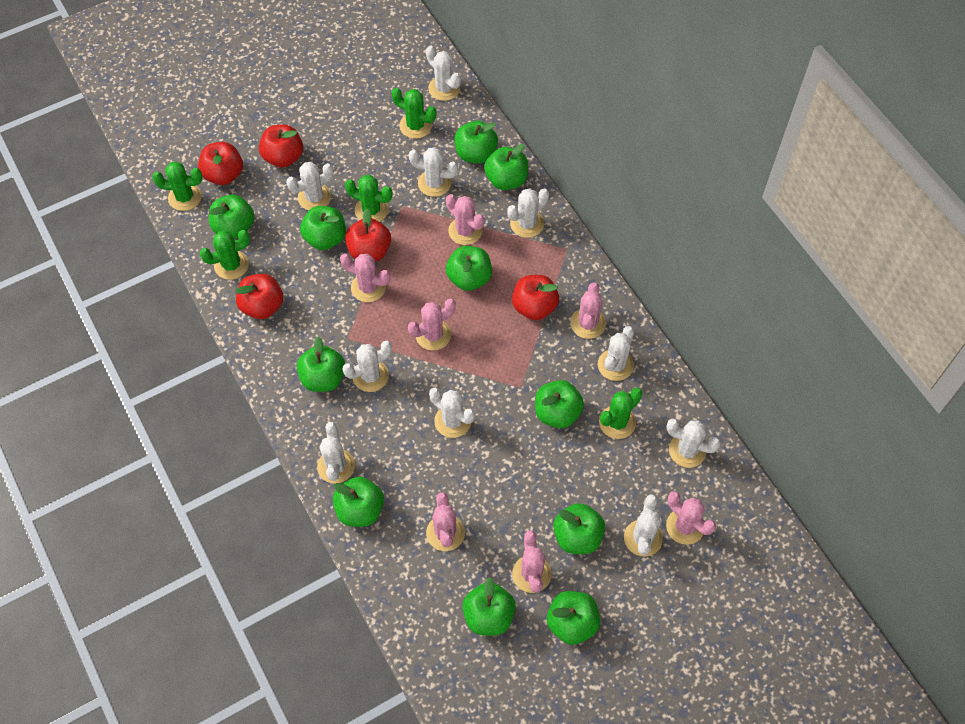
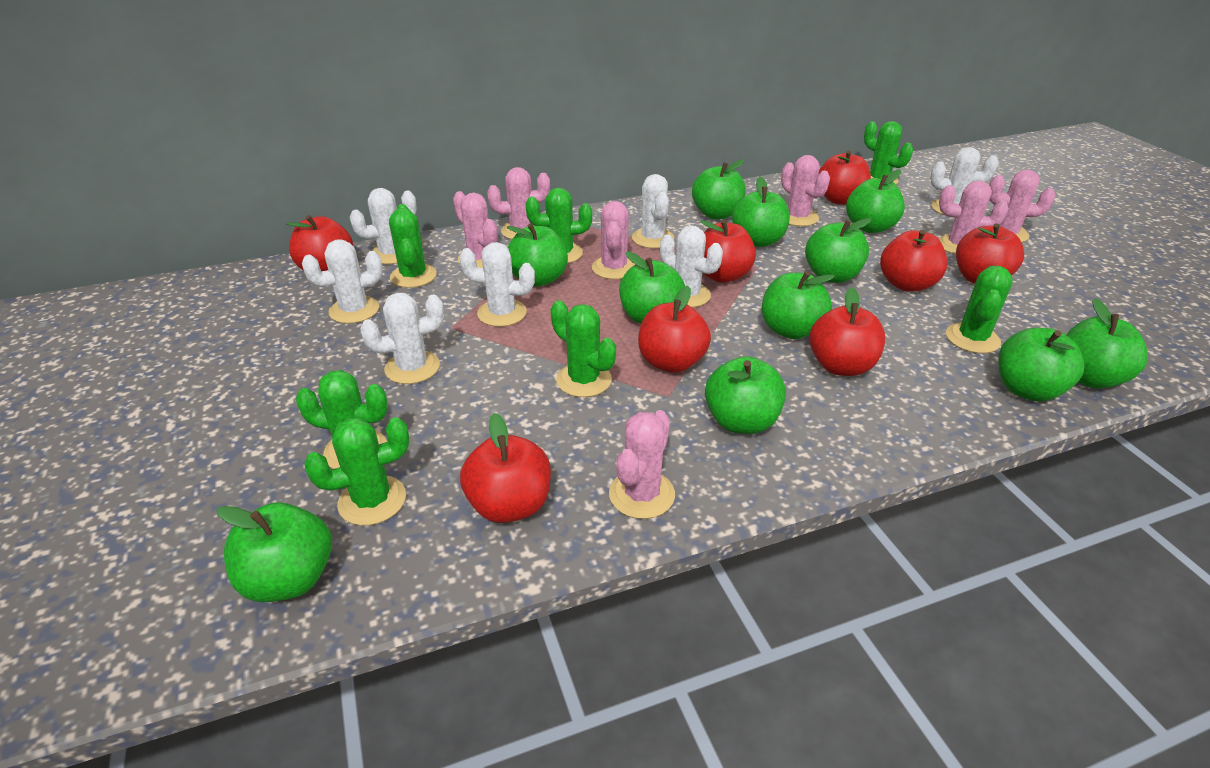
green cactus: [152,161,203,211] [200,230,250,280] [345,175,393,222] [391,88,437,139] [599,388,643,439] = 5 -> [296,370,388,469] [304,417,410,526] [389,204,437,288] [525,188,592,264] [551,300,616,397] [864,121,913,184] [946,266,1013,353] = 7
red apple: [198,142,243,185] [235,274,283,319] [259,124,303,168] [345,208,391,262] [512,275,559,320] = 5 -> [286,215,353,271] [460,413,551,523] [638,286,711,373] [700,220,756,283] [809,287,885,376] [819,150,871,205] [880,230,948,292] [956,223,1024,284] = 8
white cactus: [286,162,334,210] [317,422,355,484] [342,341,392,392] [409,147,458,197] [426,45,461,101] [429,387,475,438] [507,188,549,238] [598,326,634,381] [624,494,663,556] [666,419,721,468] = 10 -> [302,239,383,324] [350,188,417,264] [360,293,444,384] [459,242,535,327] [632,174,674,248] [660,225,723,308] [930,147,999,216] = 7

